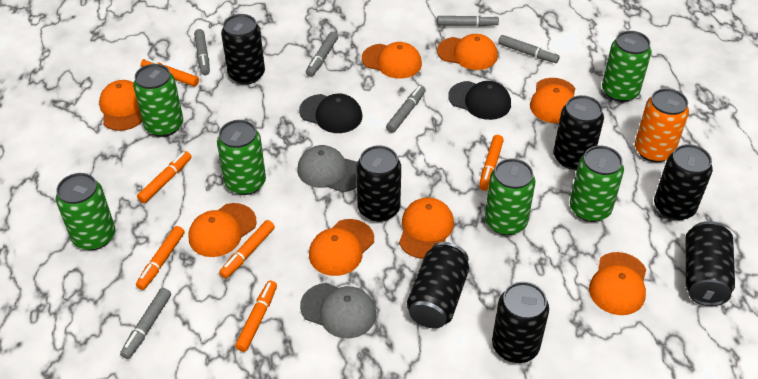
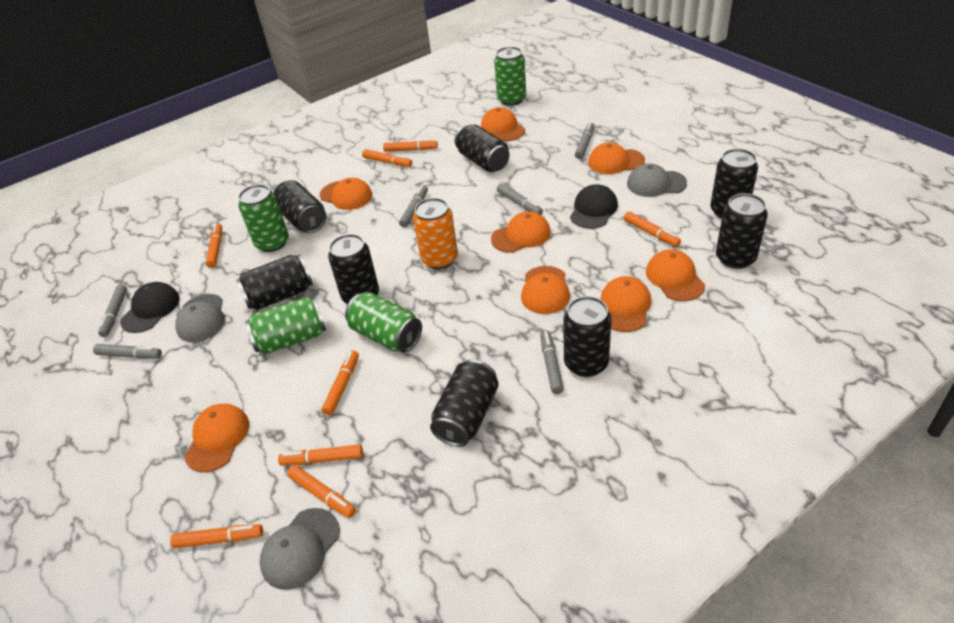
black can: [221,14,265,85] [357,145,401,222] [407,242,469,328] [492,282,549,363] [553,95,604,170] [654,144,713,221] [685,221,735,306] = 7 -> [236,255,313,310] [273,180,326,233] [328,234,379,304] [430,359,499,447] [455,124,510,172] [563,296,611,377] [710,149,758,219] [716,193,768,269] = 8
green can: [56,173,115,250] [133,64,183,137] [217,120,266,195] [485,158,536,235] [570,146,624,222] [602,31,651,102] = 6 -> [238,184,289,252] [245,297,326,354] [345,292,422,352] [494,47,526,106] = 4
grey cap: [297,145,357,192] [300,283,376,338] = 2 -> [175,294,225,342] [259,508,340,590] [627,163,687,197] = 3
orange marker: [136,226,184,290] [137,151,192,203] [141,58,199,86] [219,220,275,279] [235,280,277,352] [479,135,504,191] = 6 -> [170,524,263,548] [206,223,222,268] [278,445,363,466] [287,465,356,518] [322,351,359,415] [362,149,412,167] [383,139,438,152] [624,211,681,247] = 8

